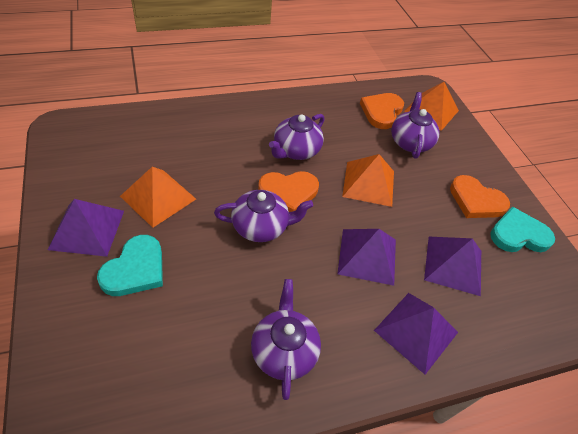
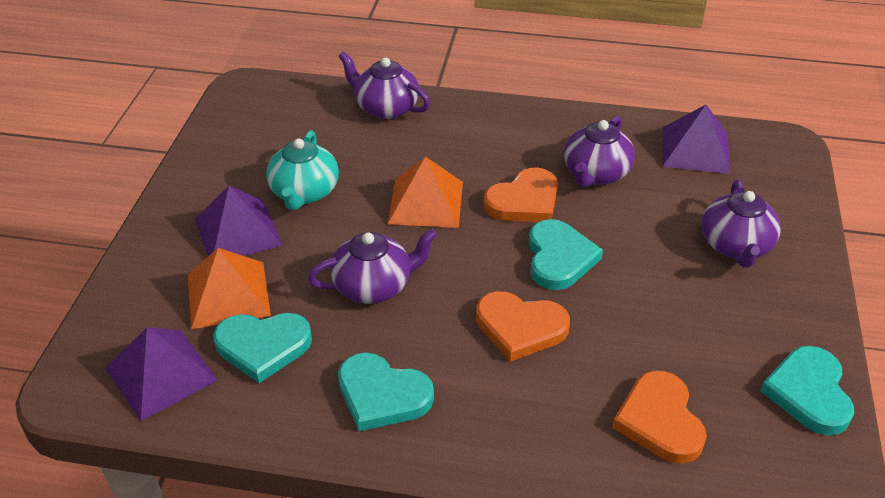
orange pyramid: [120,166,196,228] [342,154,394,207] [404,82,459,131] = 3 -> [188,248,271,329] [388,156,463,228] = 2
purple pyramid: [48,199,124,257] [337,229,396,286] [374,293,458,374] [424,237,481,296] = 4 -> [106,327,218,421] [195,186,283,256] [662,105,731,174] = 3
turquoise heart: [97,235,163,296] [490,207,555,252] = 2 -> [213,313,312,383] [338,352,434,431] [529,219,603,290] [760,346,854,435] = 4
turquoise teapot: none = 0 -> [266,130,339,210] = 1

